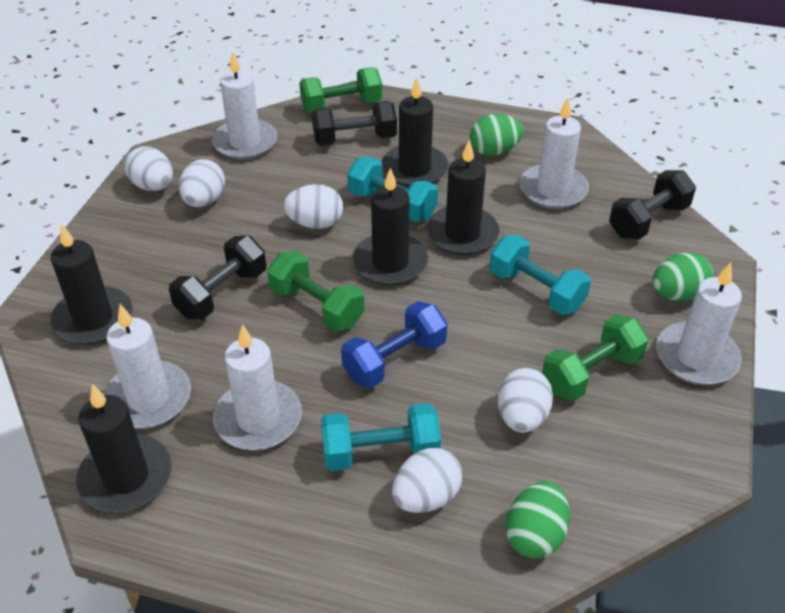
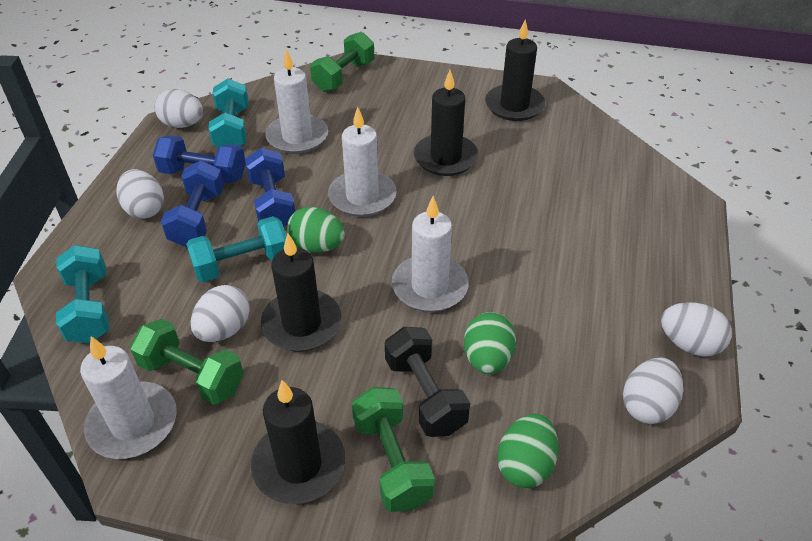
black candle: [50,224,133,345] [76,384,172,513] [353,168,428,286] [382,77,449,187] [426,140,500,255] = 5 -> [251,380,345,504] [261,234,342,351] [414,70,479,176] [485,19,545,121] = 4
black dumbbell: [169,236,266,320] [312,101,397,145] [609,170,696,240] = 3 -> [385,327,470,437] = 1
blue dumbbell: [341,301,447,388] = 1 -> [153,135,246,183] [161,161,224,247] [245,148,295,227] = 3
white candle: [103,304,191,429] [212,52,277,160] [213,324,302,450] [519,98,589,209] [656,262,742,385] = 5 -> [80,336,177,459] [265,49,328,154] [328,107,397,217] [392,196,469,312] = 4

